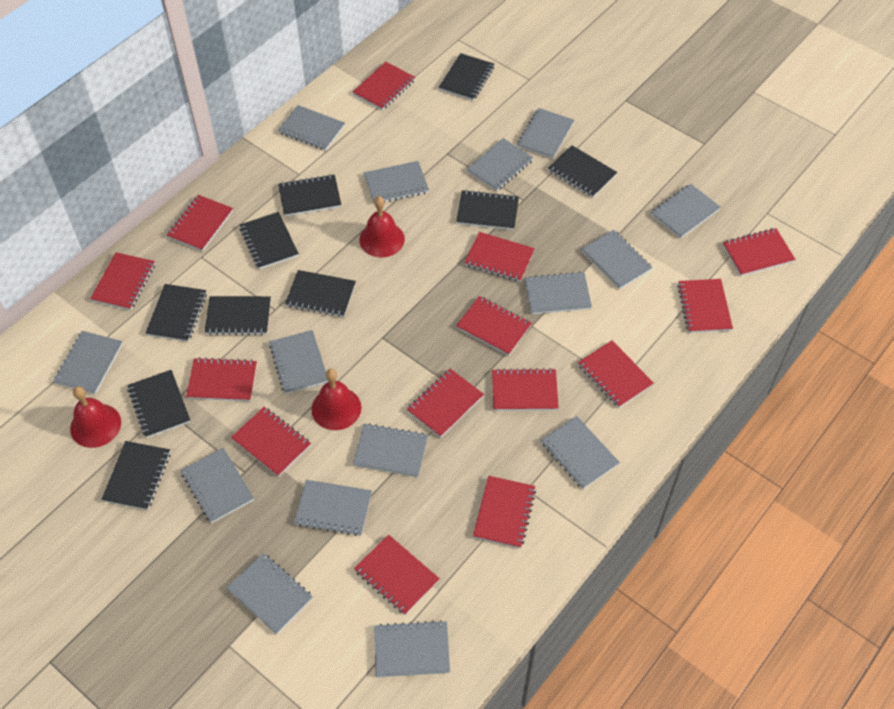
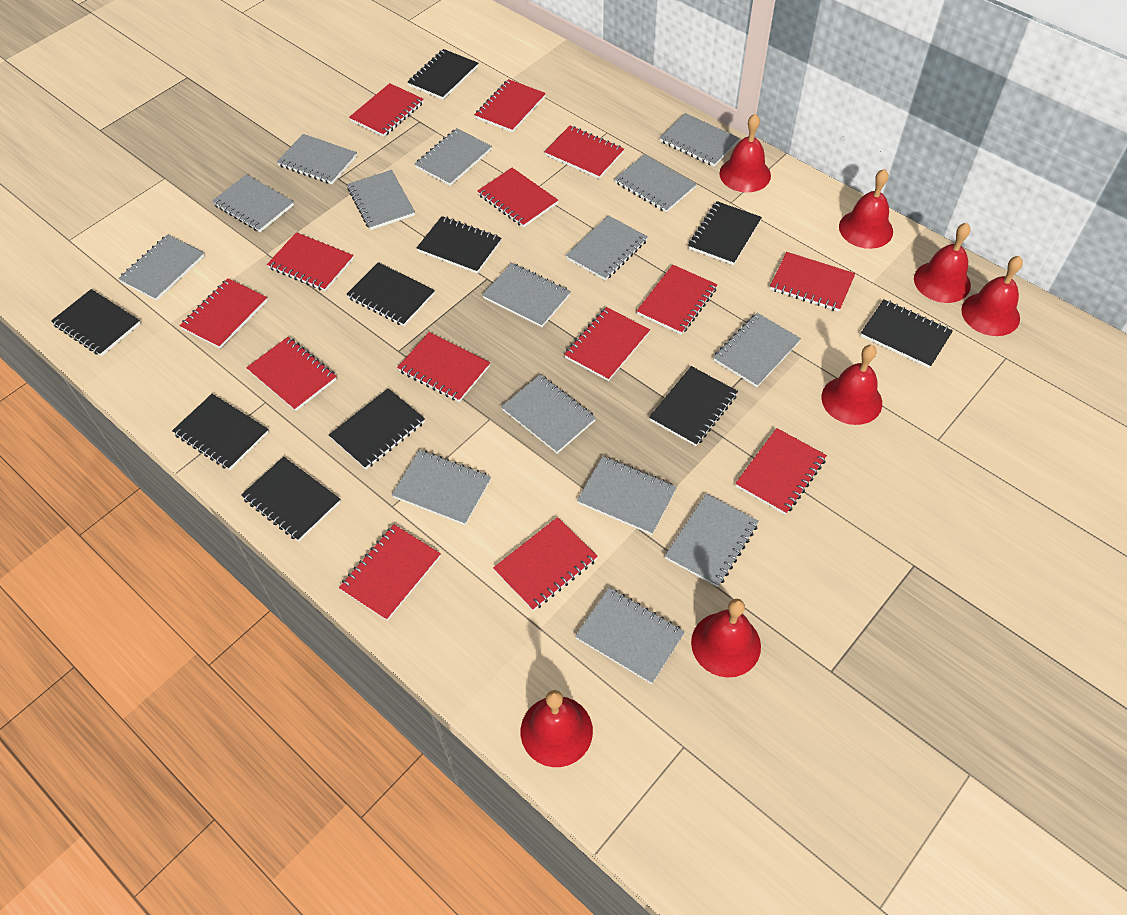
red bell: [70,386,121,448] [311,369,361,430] [359,196,405,258] = 3 -> [521,690,593,767] [691,599,761,677] [719,114,771,192] [822,345,882,425] [839,169,893,249] [914,223,971,303] [961,256,1023,336] = 7

